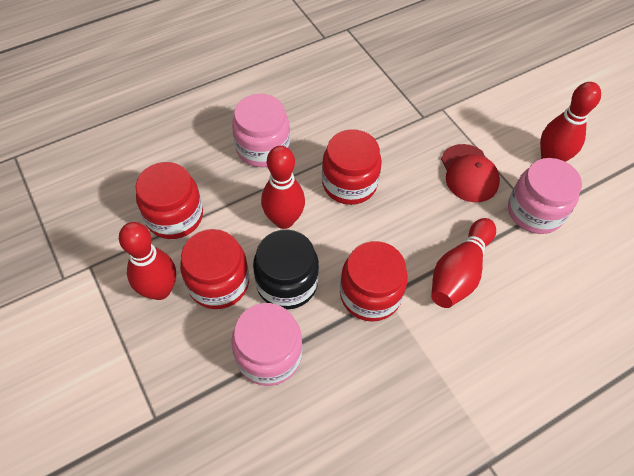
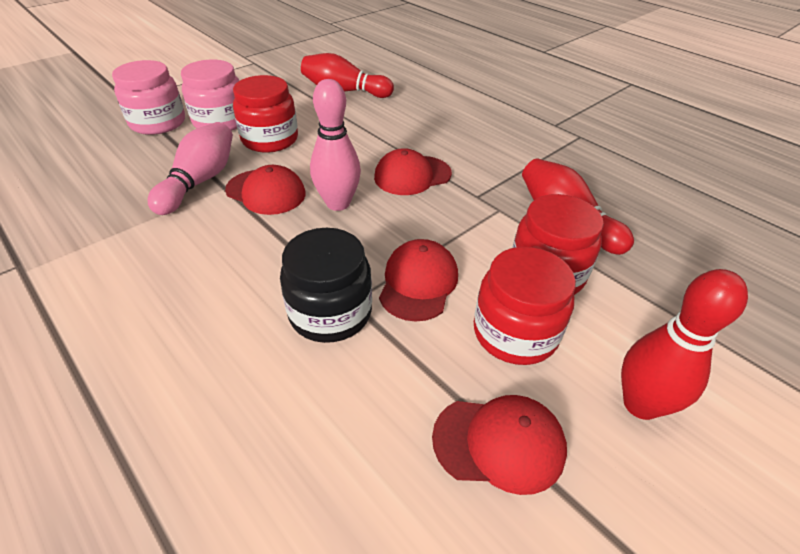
pink bowling pin: none = 0 -> [148,122,233,215] [310,79,361,211] = 2
pink jar: [231,303,303,386] [232,94,290,167] [508,158,582,234] = 3 -> [112,60,185,135] [181,60,240,131] = 2
red bowling pin: [119,222,176,300] [261,146,305,229] [431,218,496,308] [540,82,601,162] = 4 -> [301,53,394,98] [522,158,634,255] [621,269,748,420] = 3
red cap: [441,144,500,202] = 1 -> [225,165,306,215] [374,148,452,195] [379,239,458,321] [432,395,567,495] = 4
red jar: [135,162,203,239] [180,229,249,309] [322,129,382,205] [340,241,408,322] = 4 -> [233,75,298,153] [474,247,576,365] [512,194,604,295] = 3

